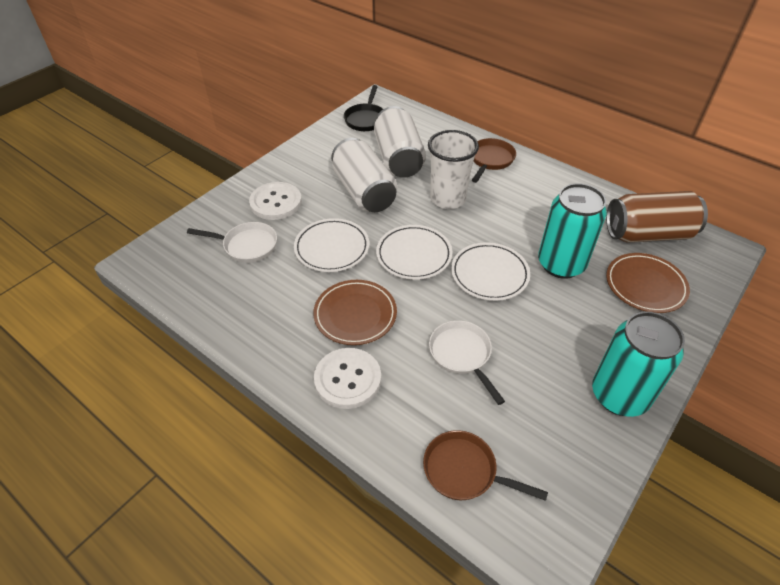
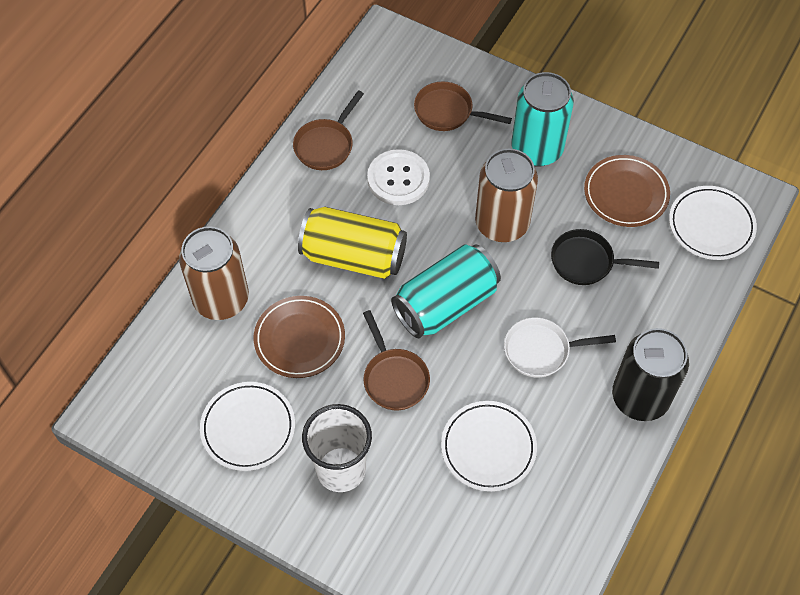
black can: none = 0 -> [612,328,689,421] = 1
brown can: [606,191,708,243] = 1 -> [179,227,249,320] [475,149,538,242] = 2
brown pan: [423,430,548,501] [472,138,516,183] = 2 -> [293,90,364,170] [363,310,430,410] [414,81,512,131] = 3
white button: [249,182,302,220] [314,348,381,409] = 2 -> [367,149,430,205] = 1
white can: [331,138,397,212] [374,106,426,178] = 2 -> none = 0
white pan: [187,222,277,263] [429,320,505,405] = 2 -> [504,317,616,377] = 1
yellow can: none = 0 -> [298,207,407,279] = 1

